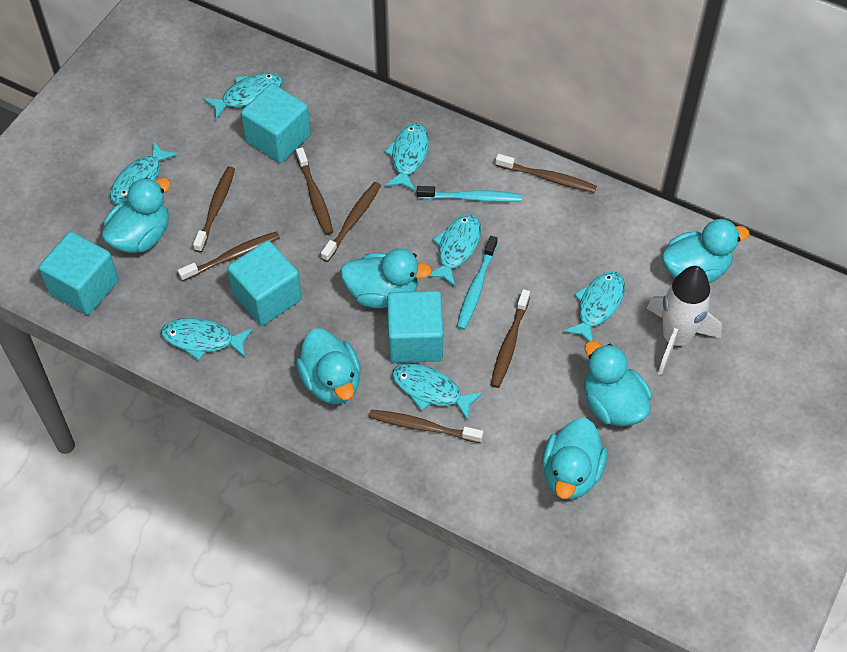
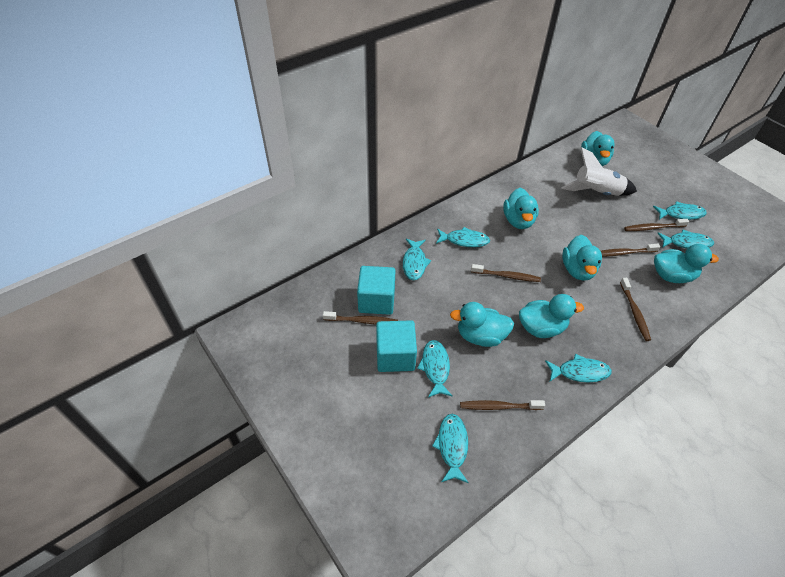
brown toothbrush: [178,231,280,281] [193,166,235,252] [296,147,333,235] [321,182,381,262] [369,409,483,443] [491,289,530,388] [496,154,597,193] = 7 -> [323,311,398,325] [460,400,545,410] [471,264,541,282] [601,244,660,257] [620,278,651,341] [624,219,689,231] = 6
turquoise cube: [38,232,119,315] [227,240,302,325] [241,83,311,163] [387,291,443,363] = 4 -> [357,266,395,315] [376,320,417,372] = 2
turquoise toothbrush: [417,186,522,202] [457,236,498,330] = 2 -> none = 0

